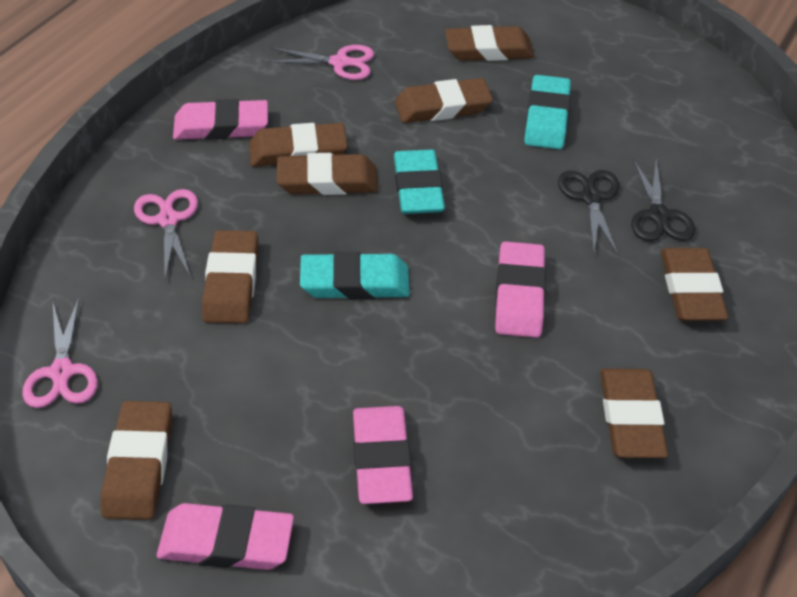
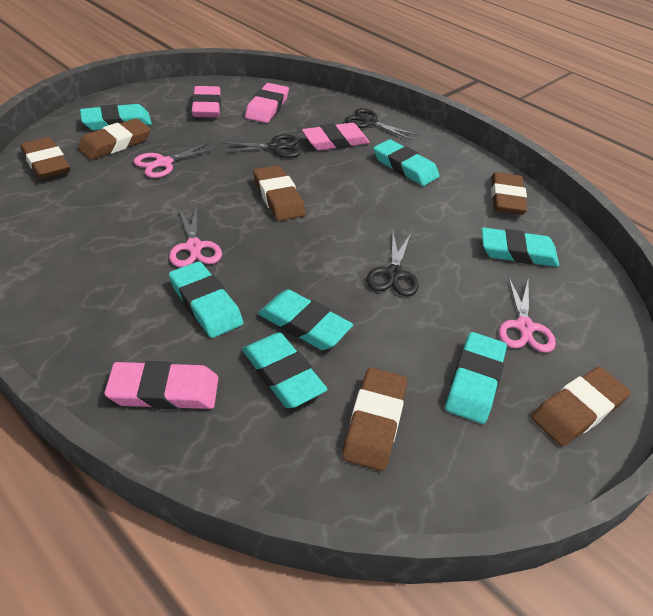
black scissors: [558,170,619,255] [631,159,696,241] = 2 -> [220,134,301,158] [345,108,418,140] [366,233,419,296] = 3
brown eraser: [101,401,172,520] [202,230,258,324] [249,123,348,167] [277,153,378,195] [395,78,493,123] [445,25,534,61] [600,368,668,458] [661,248,729,321] = 8 -> [20,137,70,179] [77,118,150,160] [253,165,306,221] [342,368,407,471] [491,172,527,215] [531,367,631,446] = 6
turquoise eraser: [300,252,410,299] [394,150,445,214] [524,75,571,149] = 3 -> [80,104,152,131] [169,261,243,338] [242,332,328,408] [258,289,353,350] [373,139,439,186] [445,332,507,424] [481,227,559,267] = 7

